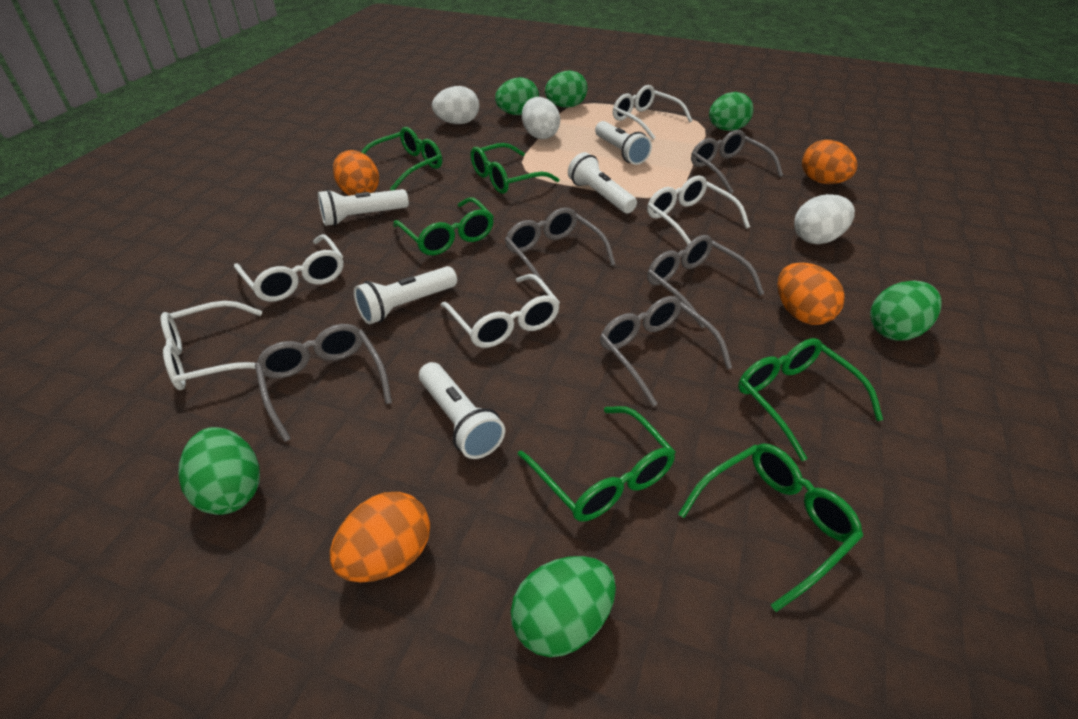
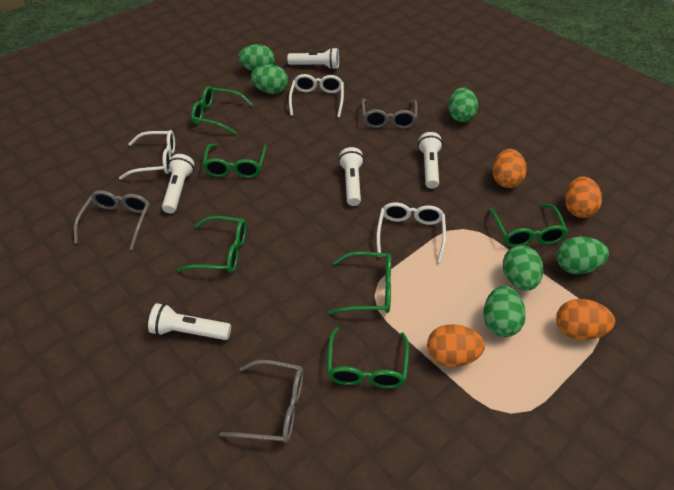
grey glasses: [255,324,392,442] [505,207,616,282] [600,296,732,406] [647,235,764,328] [691,130,783,194] = 5 -> [74,190,150,250] [219,360,303,443] [362,99,417,129] = 3
white egg: [432,86,479,124] [522,97,560,139] [794,194,855,244] = 3 -> none = 0
white glasses: [161,301,262,390] [234,234,344,302] [441,274,560,348] [613,85,693,140] [647,175,750,245] = 5 -> [119,130,175,180] [289,74,344,117] [376,202,446,263] = 3

